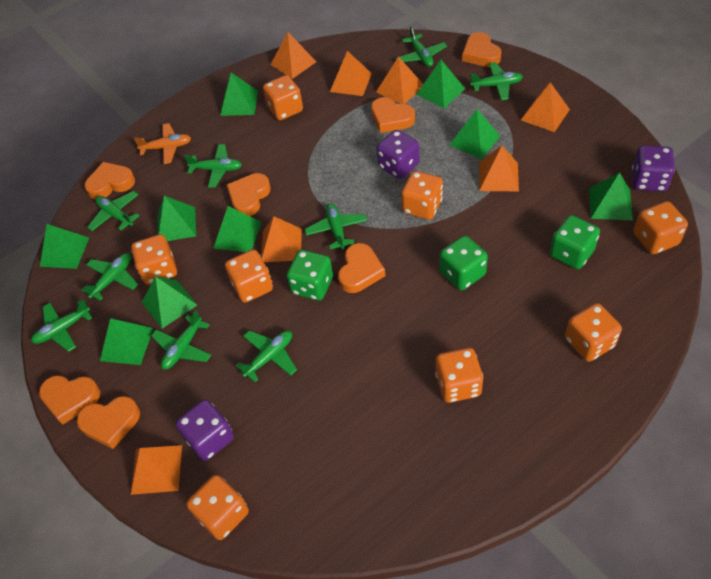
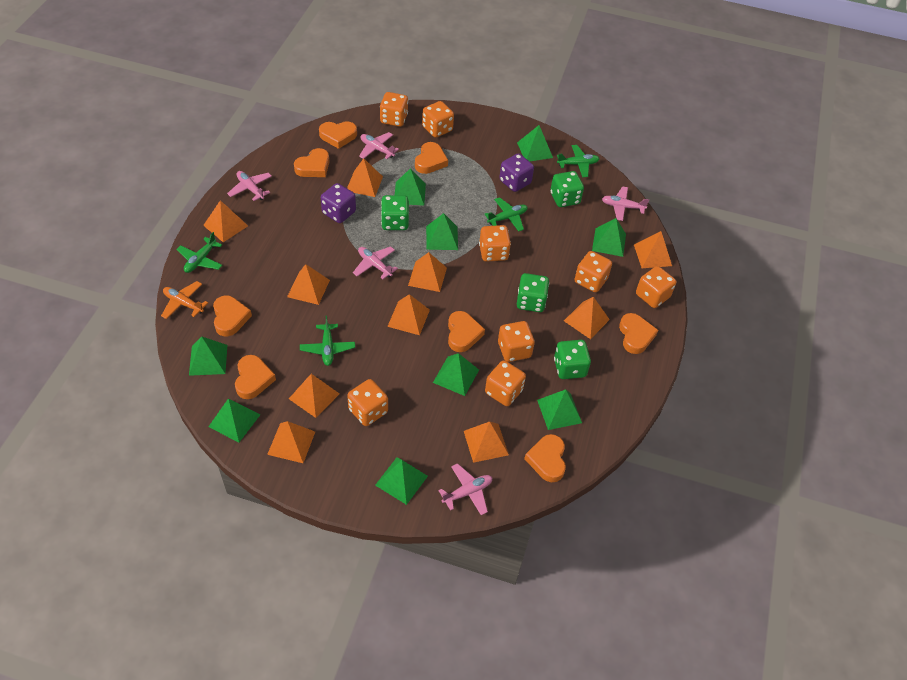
green dice: [287,250,333,300] [440,235,488,290] [550,215,600,269] = 3 -> [381,195,409,230] [517,273,549,312] [550,171,584,207] [554,340,591,379] = 4
green plane: [31,299,92,352] [81,253,138,301] [87,191,140,231] [151,310,211,369] [184,144,242,188] [236,330,297,382] [305,203,367,249] [396,26,447,67] [470,62,523,100] = 9 -> [176,232,223,273] [300,316,355,366] [485,197,527,232] [557,145,599,177] = 4
orange heart: [39,375,100,425] [77,396,140,449] [84,162,135,199] [227,173,271,216] [338,243,385,293] [371,97,415,133] [462,32,501,67] = 7 -> [213,295,252,336] [235,355,276,399] [294,148,329,177] [319,121,357,149] [415,142,448,174] [448,311,485,352] [524,434,566,482] [619,313,658,354] = 8
orange pyramid: [131,445,182,495] [261,216,302,262] [271,32,317,79] [330,51,372,96] [376,57,423,104] [479,146,519,191] [521,82,570,132] = 7 -> [203,200,248,242] [267,421,315,463] [287,264,330,305] [289,374,340,418] [347,158,383,197] [387,294,430,335] [408,252,447,292] [464,422,509,463] [564,297,610,339] [634,231,672,268] = 10
pink plane: none = 0 -> [227,171,272,201] [353,246,398,279] [359,132,399,159] [439,463,492,515] [602,186,649,221] = 5
purple dice: [175,399,234,461] [377,130,419,179] [632,145,675,192] = 3 -> [321,183,356,223] [499,153,534,192] = 2

